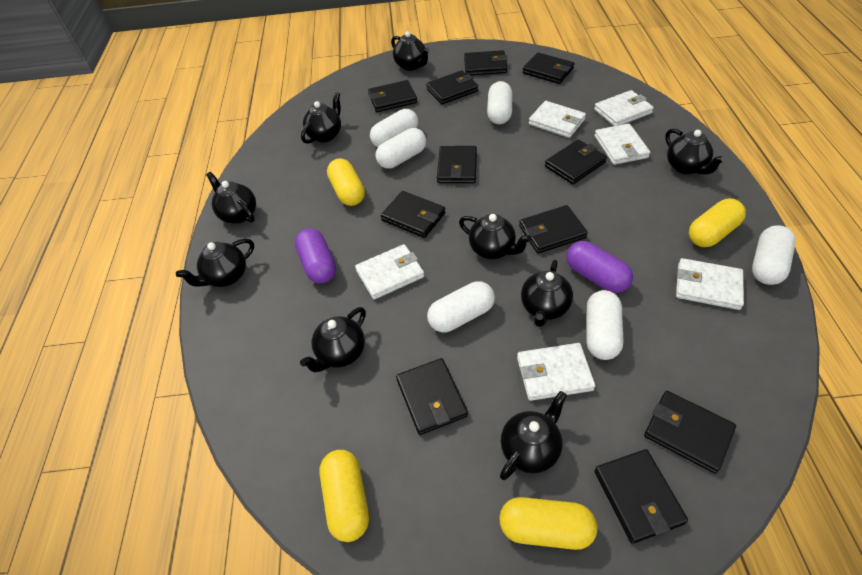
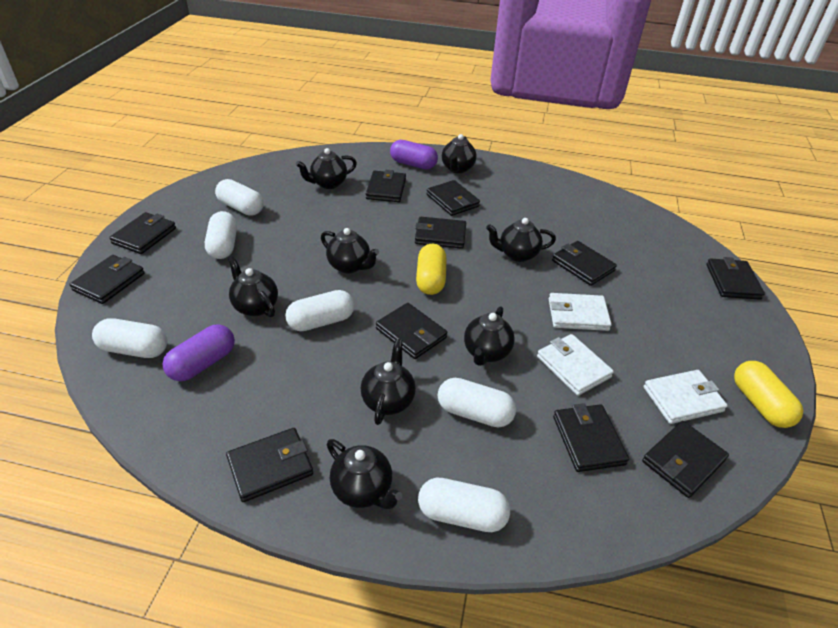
black teapot: [176,238,254,287] [206,172,256,224] [300,307,366,373] [301,92,341,144] [391,31,429,71] [459,214,531,259] [500,391,567,480] [521,260,573,327] [665,129,725,175] = 9 -> [228,256,278,317] [296,148,357,189] [321,228,379,274] [327,439,402,509] [361,339,416,425] [442,134,477,173] [464,306,515,366] [486,218,556,262] = 8
white wallet: [355,244,424,300] [517,343,595,401] [529,101,586,138] [594,90,654,126] [595,123,650,165] [676,258,744,310] = 6 -> [537,334,614,396] [549,293,612,331] [644,370,728,424] = 3
yellow capsule: [319,450,369,542] [327,158,365,206] [499,497,597,550] [689,199,746,247] = 4 -> [416,244,447,295] [734,361,803,428] = 2

